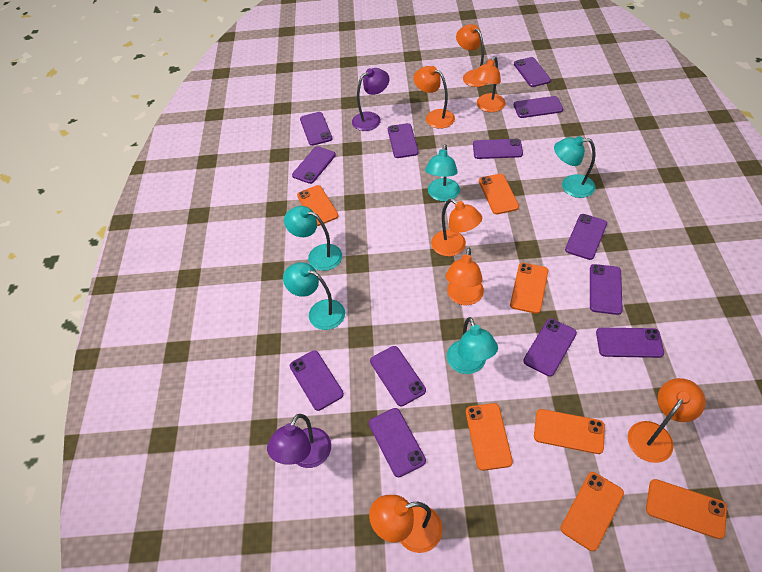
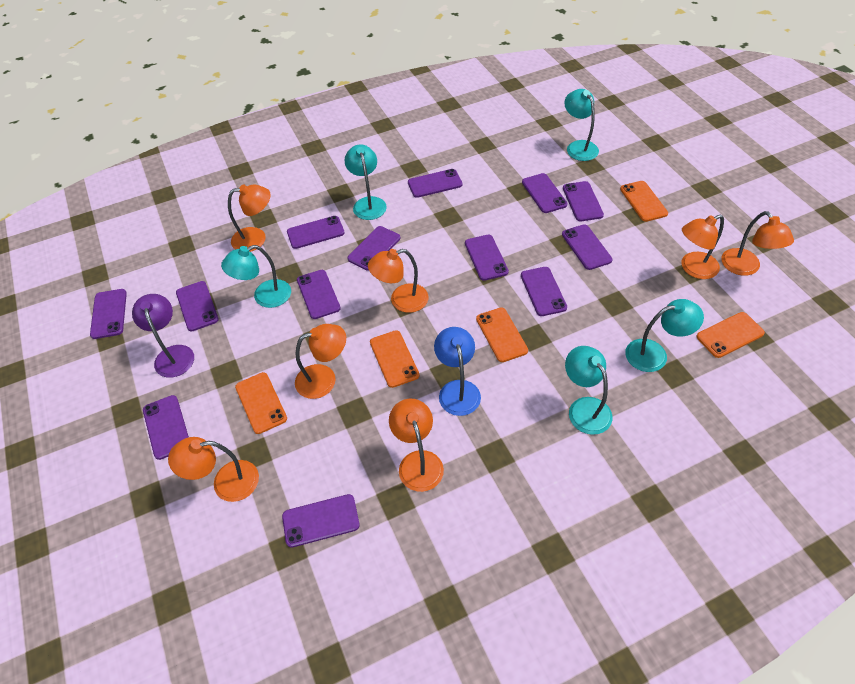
blue lamp: none = 0 -> [434,327,481,416] = 1
orange phone: [297,185,338,226] [466,403,513,471] [479,174,519,214] [510,263,548,314] [534,409,605,454] [561,472,624,551] [646,479,727,539] = 7 -> [235,372,287,434] [370,330,420,388] [476,308,528,362] [620,181,668,222] [696,312,765,358] = 5
purple lamp: [267,414,331,468] [352,68,390,131] = 2 -> [132,294,194,378] = 1

